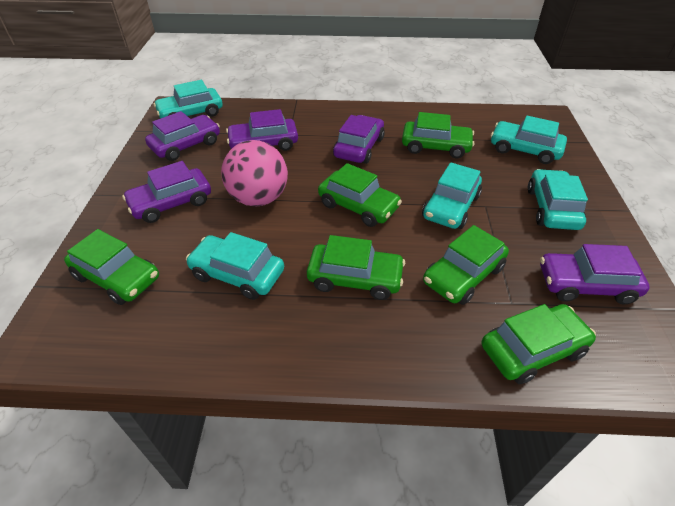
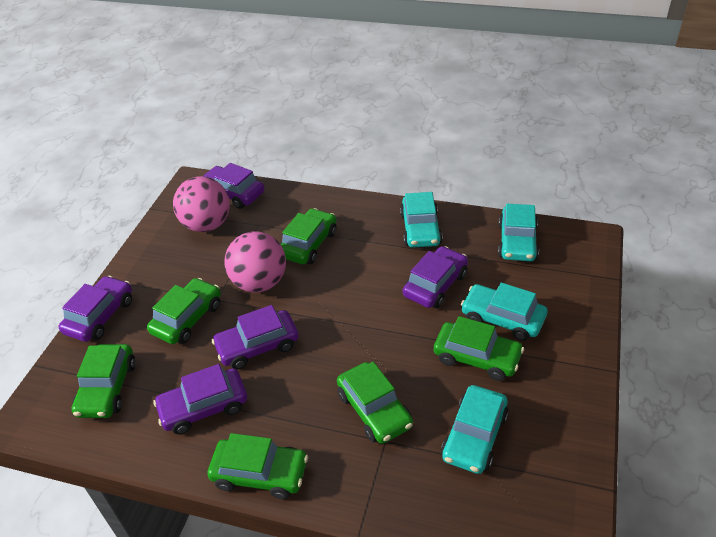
pink ball: [221,140,288,206] = 1 -> [173,176,230,232] [224,231,286,292] = 2
turquoise car: [153,80,223,118] [186,232,284,300] [422,162,482,229] [491,116,567,164] [528,169,588,230] = 5 -> [400,192,443,248] [441,385,509,474] [461,283,547,341] [498,204,539,261] = 4

